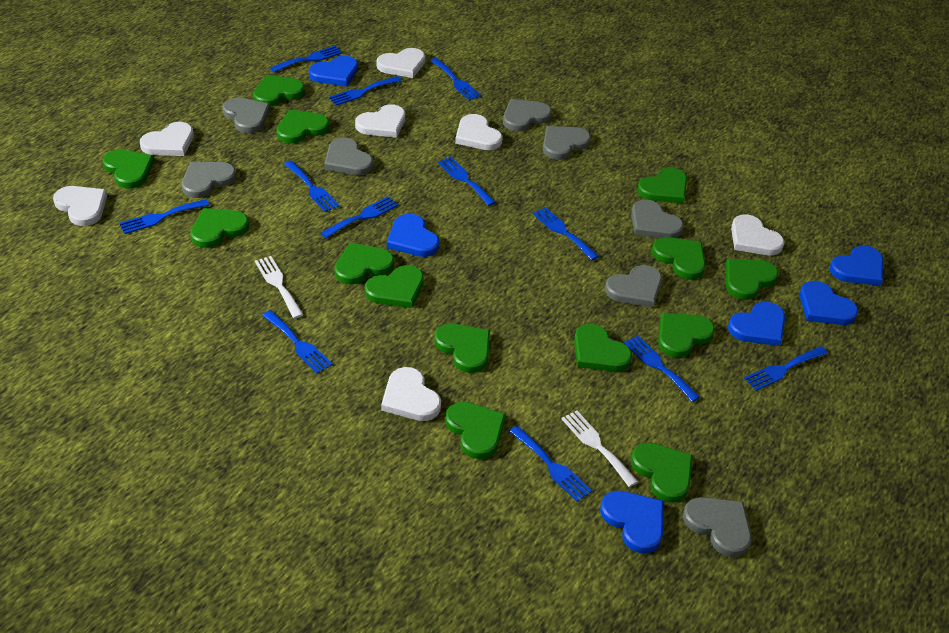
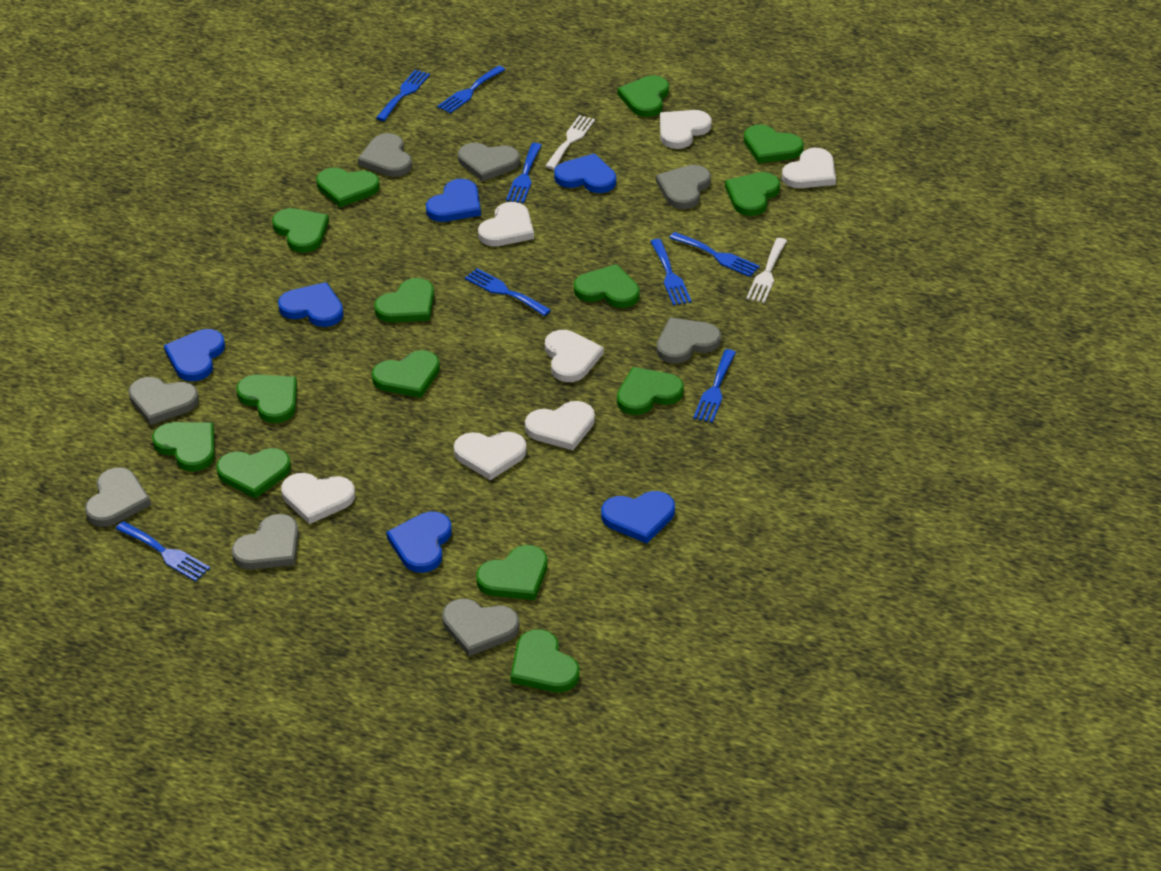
blue fork: [119,199,209,234] [262,310,333,374] [270,46,342,72] [284,160,340,212] [321,196,399,238] [328,76,402,105] [430,58,482,101] [437,156,496,206] [509,426,592,502] [533,207,599,260] [623,335,700,402] [744,346,828,391] = 12 -> [116,521,210,581] [376,70,430,121] [437,65,506,113] [465,268,551,316] [506,143,542,203] [650,239,692,305] [669,232,760,277] [693,349,736,423] = 8

